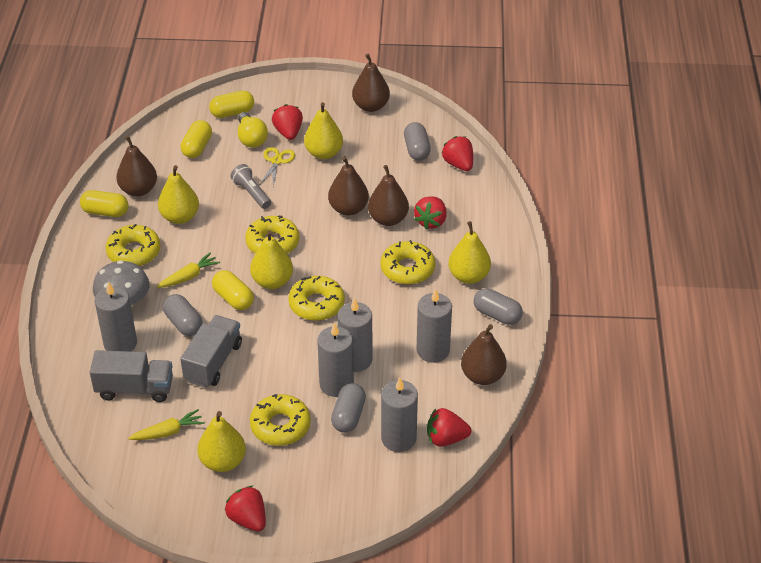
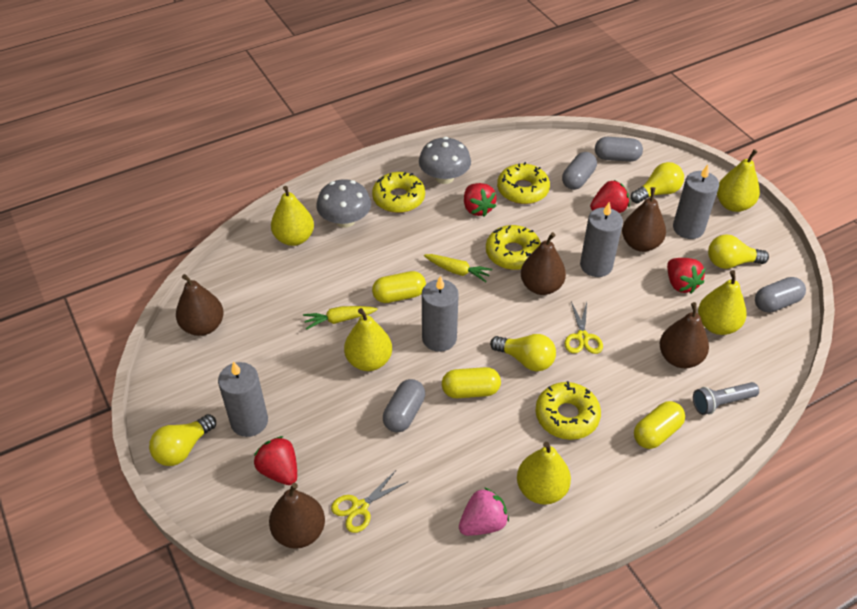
grey candle: [95,282,137,351] [317,322,354,397] [338,298,373,372] [381,378,418,452] [416,289,452,363] = 5 -> [218,361,268,437] [422,276,459,352] [580,202,623,277] [673,165,719,239] = 4
grey mushroom: [93,260,150,307] = 1 -> [316,179,371,228] [419,137,471,184] = 2
grey truck: [90,350,173,402] [180,315,242,388] = 2 -> none = 0
pink strawberry: none = 0 -> [459,487,509,536] = 1
red strawberry: [225,486,266,532] [272,104,303,140] [414,196,447,230] [427,408,471,447] [441,136,473,171] = 5 -> [254,436,297,485] [464,183,497,217] [590,180,630,213] [667,258,705,293] = 4
yellow capsule: [80,190,129,217] [180,120,212,158] [209,90,254,118] [212,270,254,310] = 4 -> [372,271,426,303] [442,367,501,398] [634,401,685,449] = 3
yellow donut: [106,224,161,266] [245,215,299,254] [250,394,311,446] [288,276,345,321] [380,240,435,284] = 5 -> [372,172,425,213] [486,225,541,270] [497,162,550,204] [536,381,601,440] = 4
yellow light bulb: [238,112,268,148] = 1 -> [149,414,216,466] [490,334,556,371] [631,162,684,203] [708,234,769,269] = 4
yellow scissors: [260,147,295,186] = 1 -> [331,470,407,533] [565,302,603,354] = 2

